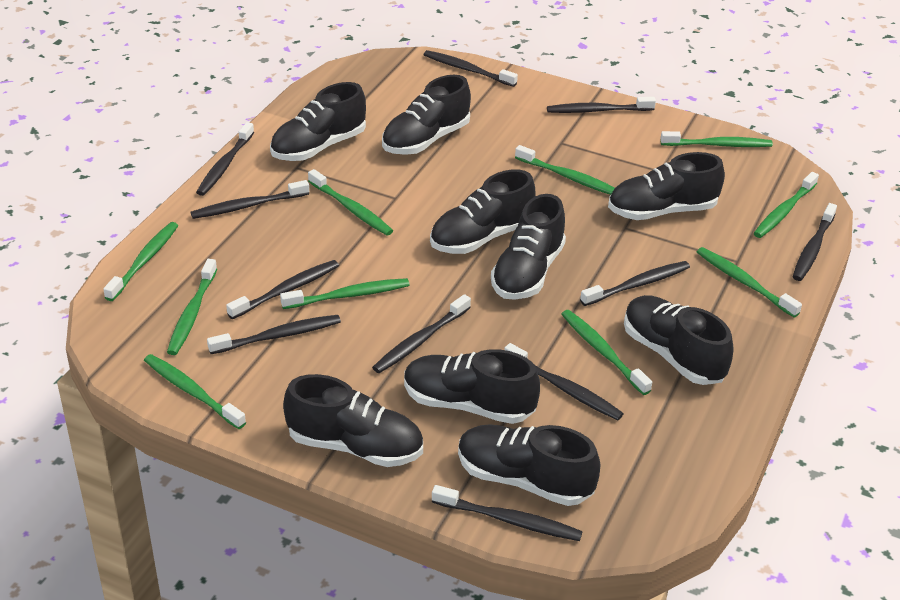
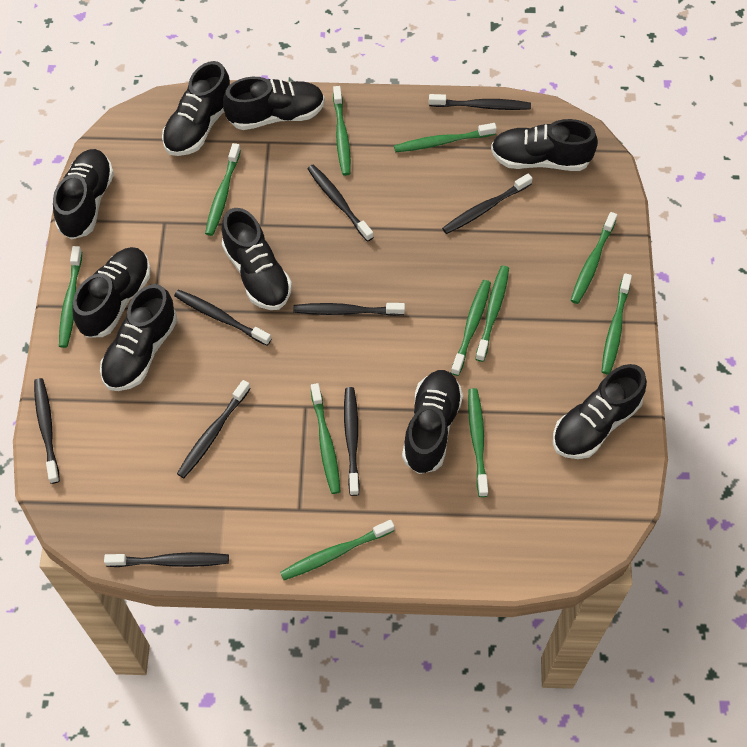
black toothbrush: [191,180,309,219] [196,122,254,196] [207,315,341,354] [226,260,339,319] [372,294,471,373] [424,50,518,87] [432,485,583,541] [504,343,624,420] [547,97,656,113] [580,261,690,306] [793,203,837,281] = 11 -> [34,378,60,484] [104,552,229,567] [174,290,271,346] [177,380,251,478] [293,303,405,316] [307,165,374,242] [344,387,360,496] [429,94,531,110] [442,173,533,234] = 9
green toothbrush: [103,222,179,301] [144,354,246,429] [167,259,217,355] [280,278,409,309] [308,169,393,236] [515,145,615,195] [561,310,652,395] [660,131,773,147] [697,247,802,317] [754,172,819,238] = 10 -> [59,246,82,348] [205,143,241,236] [280,520,395,580] [311,383,341,494] [333,86,351,176] [394,123,497,152] [451,280,491,376] [468,388,488,497] [475,266,509,362] [571,212,617,304] [601,273,632,374] = 11

